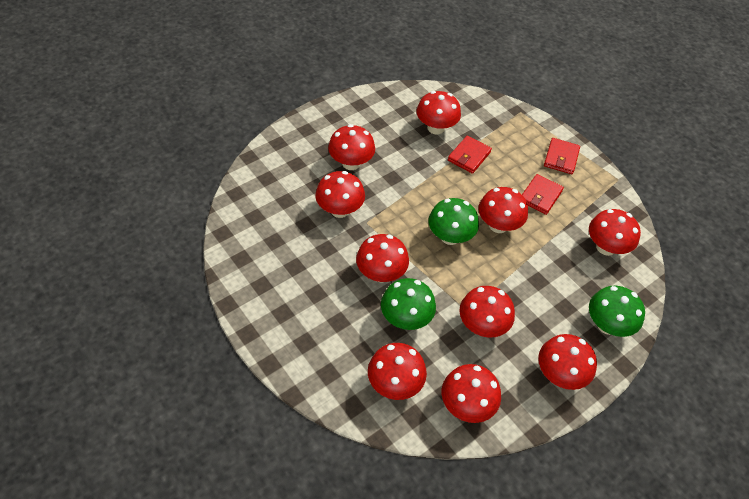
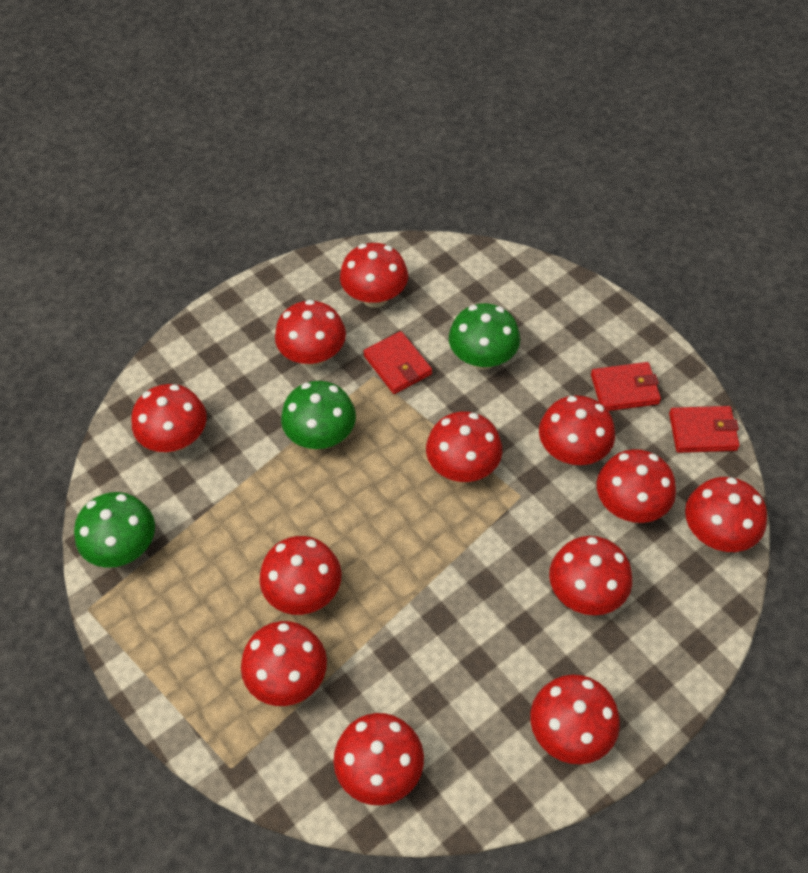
red mushroom: [315,171,365,218] [328,124,375,170] [356,234,409,282] [368,343,427,400] [417,91,461,134] [442,364,501,423] [459,286,515,338] [478,187,528,233] [538,334,597,390] [589,209,641,256] = 10 -> [132,384,207,452] [241,621,327,706] [259,536,342,615] [275,300,346,367] [334,713,424,805] [340,243,408,308] [426,412,502,482] [530,675,620,764] [539,395,615,465] [549,536,632,615] [597,449,676,523] [685,477,767,552] = 12

